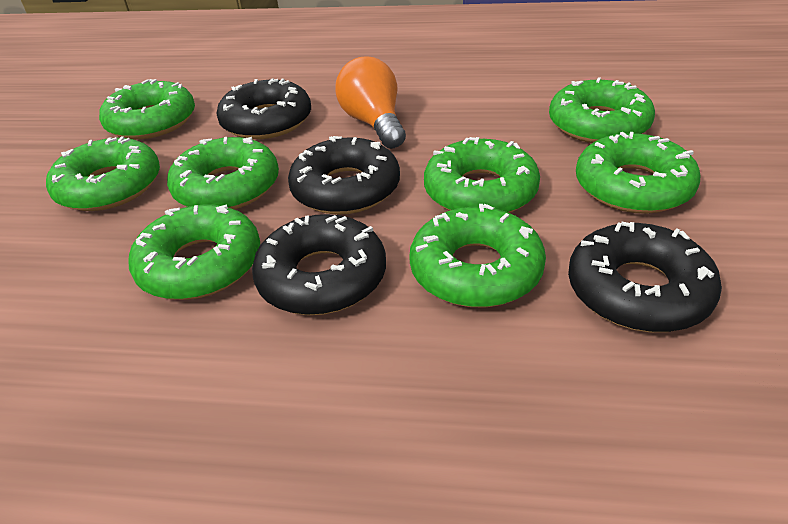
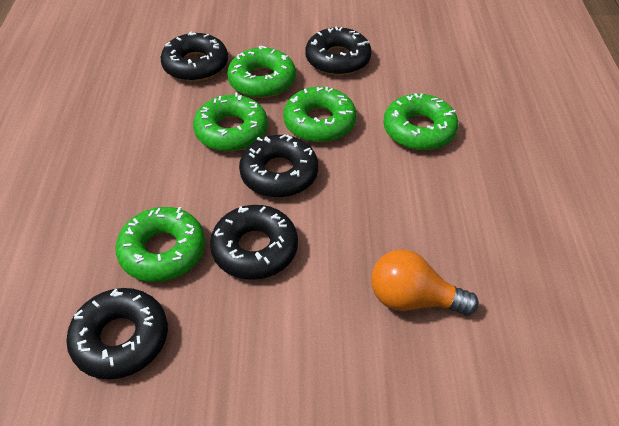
black donut: [216,78,311,139] [252,214,386,315] [288,136,400,215] [568,222,722,332] = 4 -> [66,288,168,379] [161,32,228,81] [210,205,298,280] [239,134,318,197] [305,26,372,75] = 5
green donut: [46,136,160,211] [99,79,195,139] [128,204,260,300] [167,137,279,209] [409,204,546,307] [424,137,540,213] [549,77,655,143] [576,132,700,214] = 8 -> [116,207,205,282] [193,92,268,152] [227,46,296,98] [283,87,357,142] [383,93,458,150] = 5

